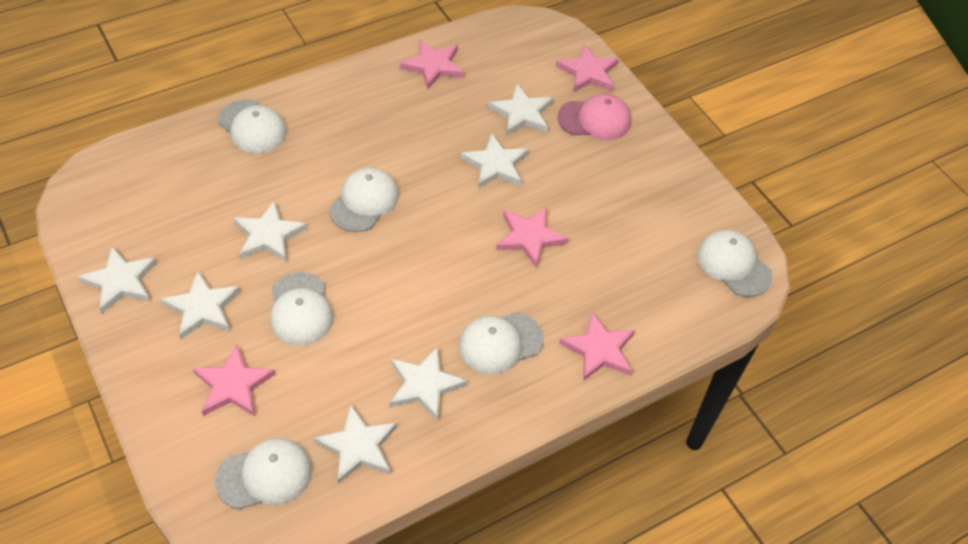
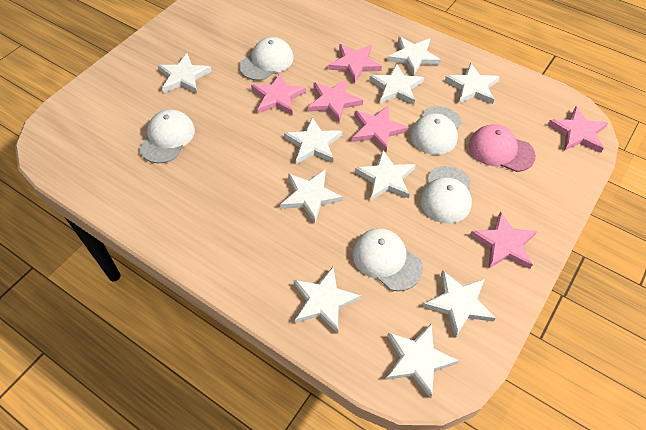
pink star: [193,345,275,416] [400,39,464,89] [496,207,568,268] [556,44,619,92] [559,311,635,381] = 5 -> [251,72,306,115] [308,79,363,122] [328,44,382,83] [352,105,409,152] [470,211,537,268] [548,106,608,153] = 6
white cap: [215,438,312,510] [218,99,287,153] [270,272,334,345] [329,167,399,232] [459,312,544,374] [697,230,772,297] = 6 -> [139,109,195,163] [239,37,294,81] [352,228,423,291] [410,106,462,155] [420,166,472,224] = 5
white star: [78,246,157,314] [161,271,240,339] [233,200,307,262] [314,405,397,484] [390,346,467,421] [460,133,529,189] [488,84,553,135] = 7 -> [158,53,212,93] [280,169,343,223] [284,117,342,164] [293,267,361,333] [355,150,416,201] [369,63,424,105] [386,324,459,398] [387,37,441,76] [423,270,496,338] [445,63,500,104] = 10

